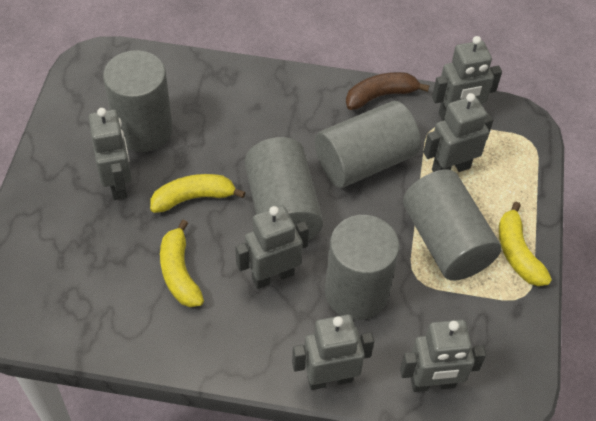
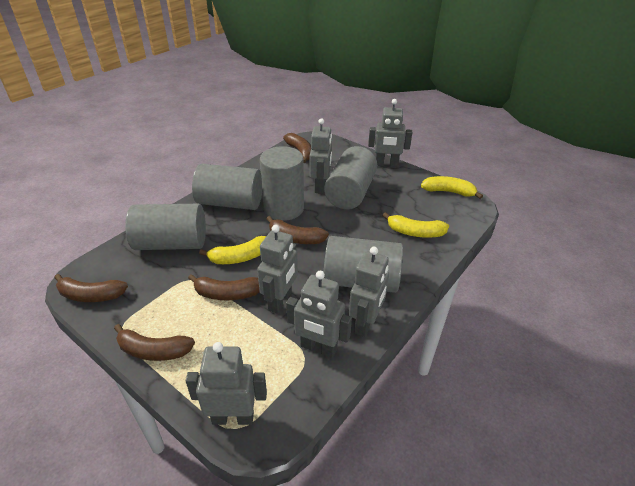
brown banana: [346,72,429,110] = 1 -> [54,274,128,302] [114,324,195,361] [188,274,260,300] [266,216,329,244] [283,133,311,163] = 5

